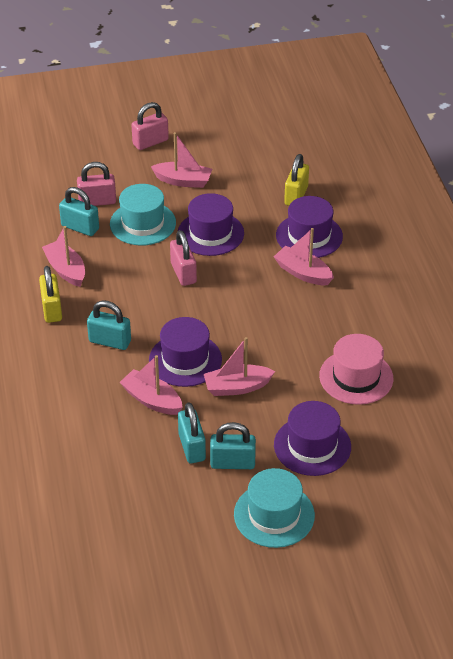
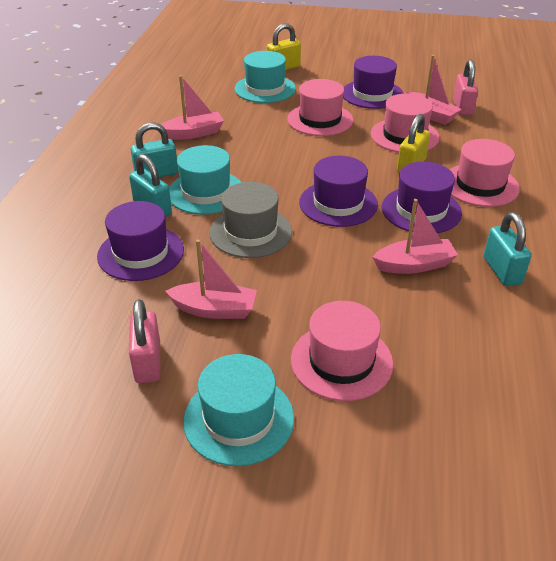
grey hat: none = 0 -> [209,182,292,258] = 1
pink boat: [42,226,85,287] [120,355,183,415] [151,132,212,188] [204,337,275,396] [274,228,334,285] = 5 -> [161,75,224,140] [165,239,257,319] [372,199,458,274] [405,55,462,125] = 4
pink hat: [319,334,393,405] = 1 -> [287,79,353,136] [291,301,393,401] [371,94,440,152] [449,139,520,207] = 4
pink padlock: [77,162,116,206] [132,102,169,150] [170,230,197,286] = 3 -> [129,299,160,383] [453,59,478,116] = 2
turquoise hat: [110,184,176,246] [234,468,315,548] = 2 -> [169,145,242,215] [183,354,294,466] [235,51,296,103] = 3
turquoise padlock: [59,187,99,236] [87,300,131,350] [178,402,206,463] [210,422,256,469] = 4 -> [129,154,172,217] [131,123,178,177] [484,212,531,286] = 3

